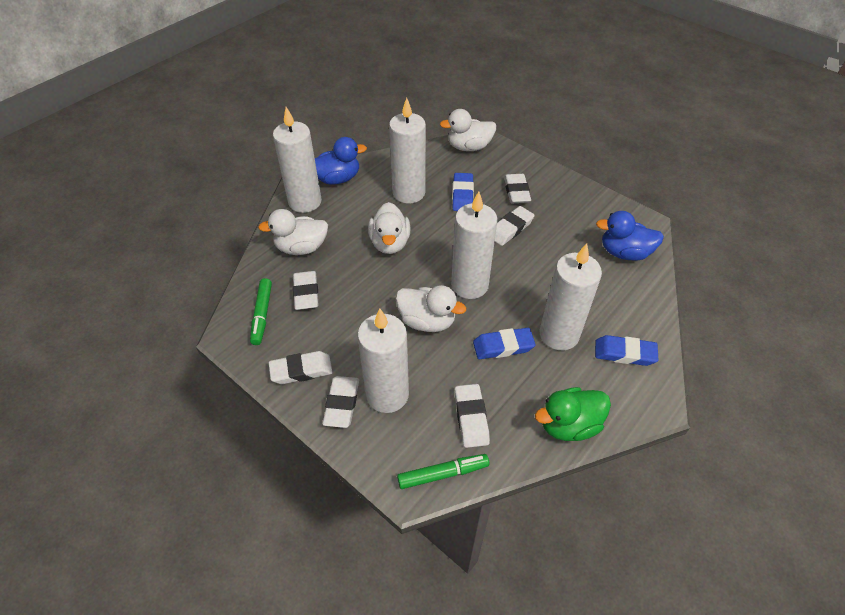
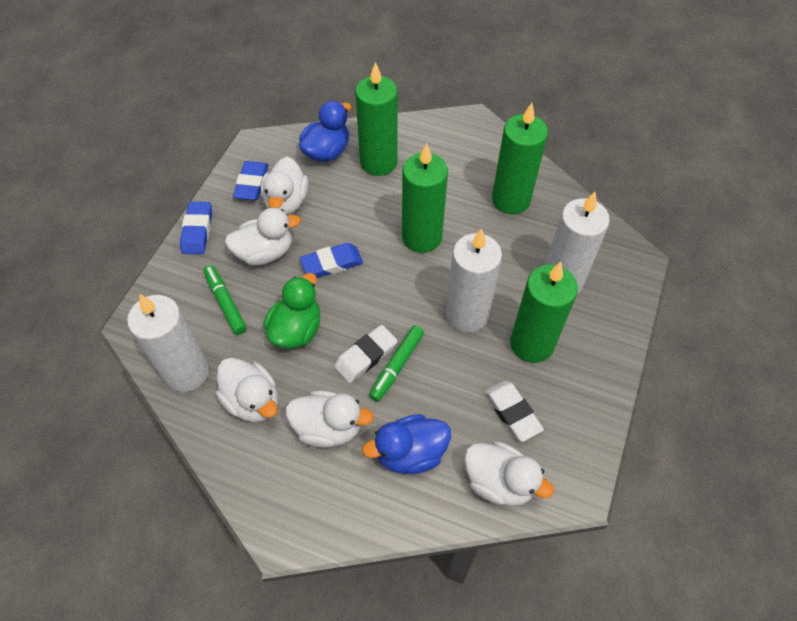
green candle: none = 0 -> [355,62,398,176] [402,143,448,253] [492,103,548,214] [510,262,578,363] = 4
white candle: [273,107,322,213] [357,309,409,413] [389,98,426,204] [451,192,498,299] [539,243,602,350] = 5 -> [127,294,209,392] [446,228,502,332] [545,192,610,294] = 3
white duck: [258,209,328,255] [368,202,410,254] [396,285,466,332] [440,109,496,151] = 4 -> [216,358,278,423] [225,208,301,265] [261,157,309,215] [285,390,374,448] [464,441,554,506] = 5
white eraser: [269,351,333,384] [293,271,318,310] [323,376,359,428] [455,384,490,448] [495,206,535,246] [504,174,531,203] = 6 -> [334,325,397,383] [485,381,544,442] = 2

